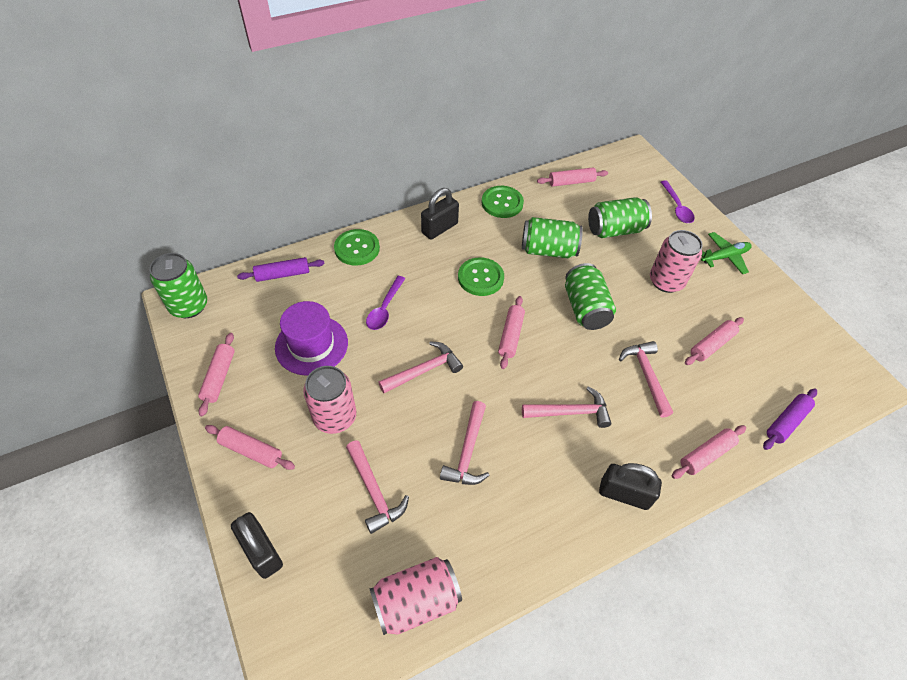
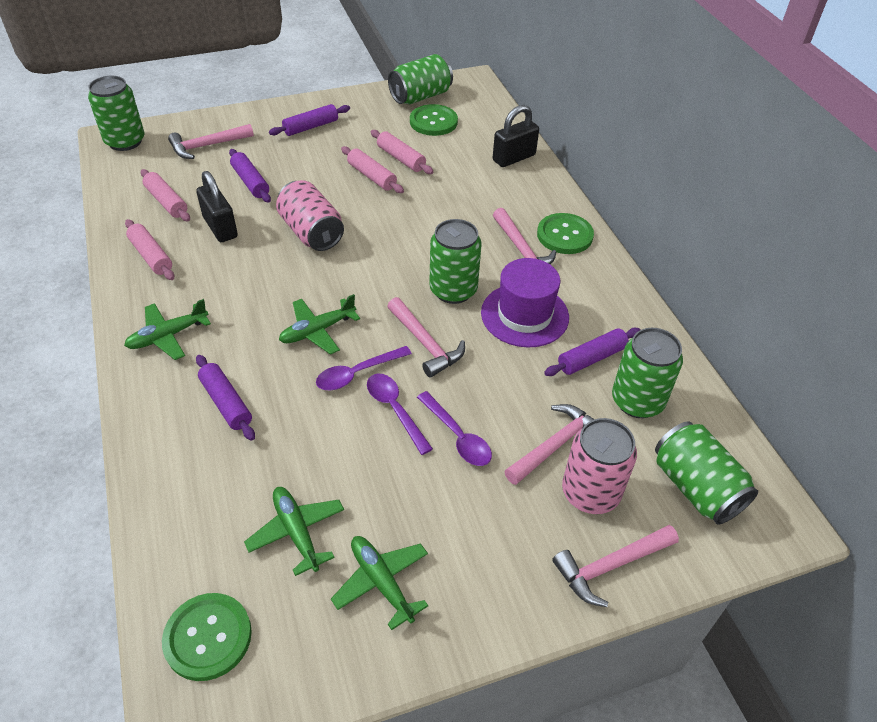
black padlock: [231,512,283,579] [421,188,459,240] [599,463,662,510] = 3 -> [196,171,238,242] [493,105,539,167] = 2
green can: [149,253,207,318] [522,217,583,258] [565,263,616,330] [588,197,652,238] = 4 -> [88,76,144,151] [388,54,453,104] [429,219,482,304] [612,328,683,418] [655,421,758,525] = 5
green plane: [701,232,752,274] = 1 -> [124,299,211,360] [244,487,344,576] [279,294,360,355] [331,536,428,630] = 4
pink can: [303,366,356,434] [369,557,462,635] [650,230,703,293] = 3 -> [276,180,344,251] [562,418,637,514] = 2
pink rolling pin: [198,333,235,417] [205,425,295,470] [498,296,525,369] [537,168,608,187] [672,425,746,479] [685,317,744,365] = 6 -> [125,219,174,280] [141,169,190,221] [341,146,404,193] [371,130,434,174] = 4
purple rolling pin: [237,257,325,282] [763,388,817,450] = 2 -> [196,355,255,441] [229,149,271,203] [269,104,350,136] [544,328,641,376] = 4
purple spoon: [366,276,406,330] [661,180,695,223] = 2 -> [316,346,412,390] [367,373,433,455] [417,391,492,466] = 3

